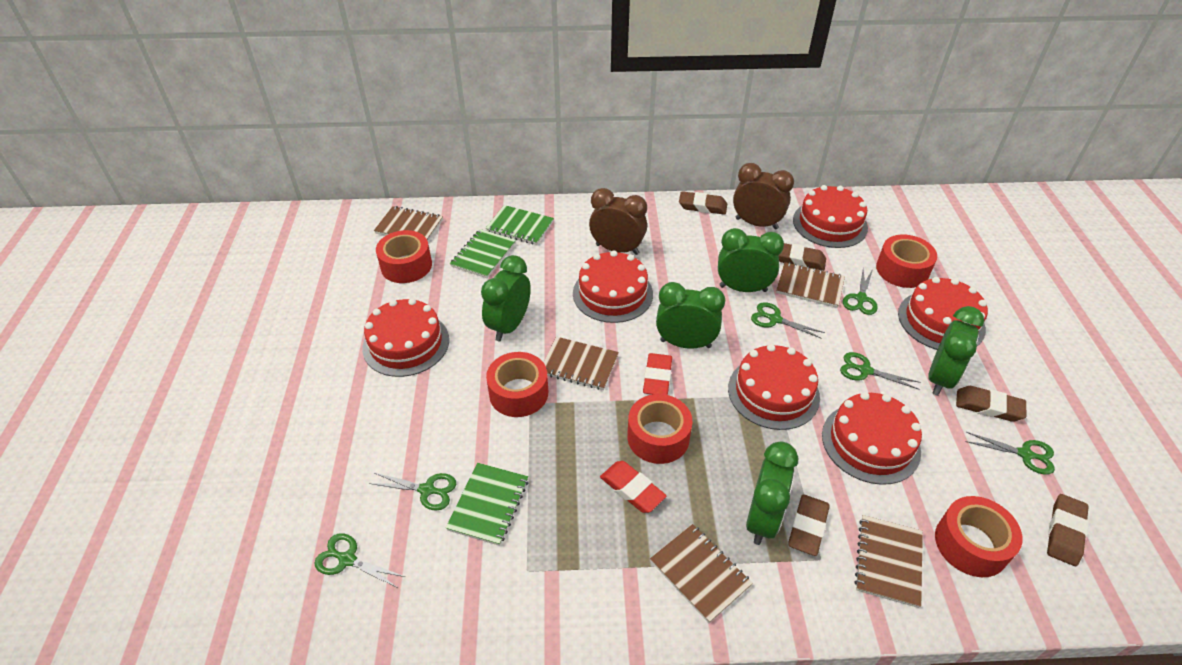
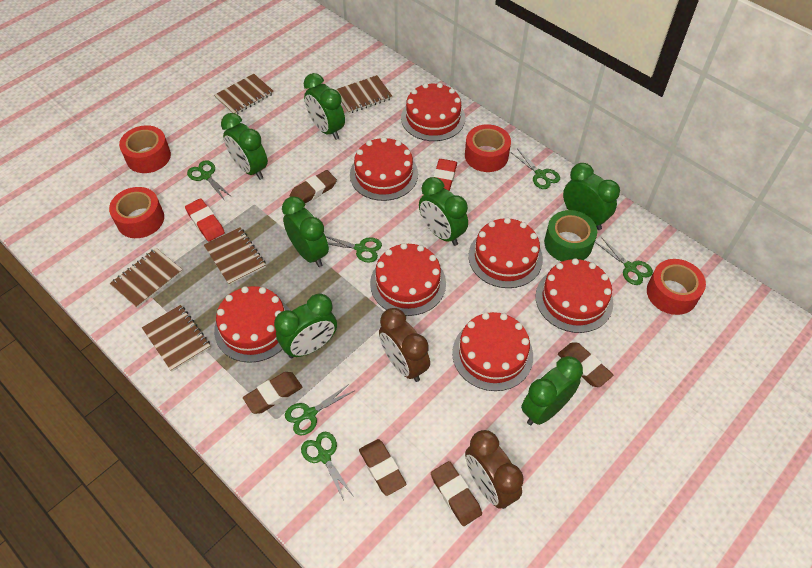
green clock: [481,255,531,341] [656,282,725,349] [718,228,784,292] [746,442,798,545] [928,306,984,396] = 5 -> [221,113,268,180] [274,293,337,358] [282,196,329,267] [304,73,345,140] [419,177,468,246] [521,356,583,425] [563,163,620,230] = 7
green notebook: [446,463,528,546] [450,229,516,278] [485,205,554,245] = 3 -> none = 0
green tape: none = 0 -> [544,210,597,262] = 1
red cake: [362,298,449,377] [573,250,653,323] [728,344,820,430] [793,185,868,248] [822,392,922,485] [898,277,988,350] = 6 -> [214,286,290,363] [350,137,418,201] [370,243,446,316] [401,83,465,141] [452,312,533,391] [468,217,543,288] [536,258,613,333] = 7
red tape: [376,230,432,283] [486,352,548,417] [627,394,693,464] [876,235,937,288] [935,496,1023,577] = 5 -> [109,187,164,238] [119,125,171,173] [465,124,511,172] [647,259,706,315] = 4

